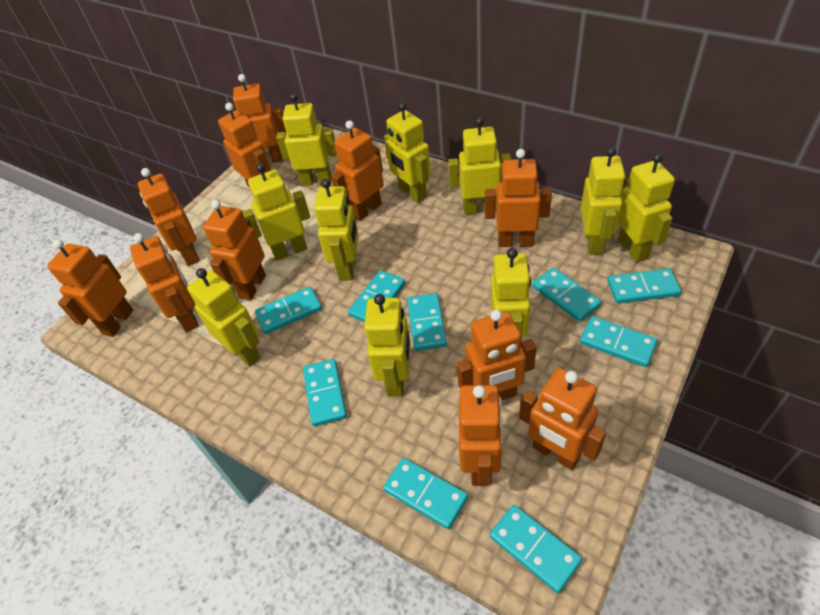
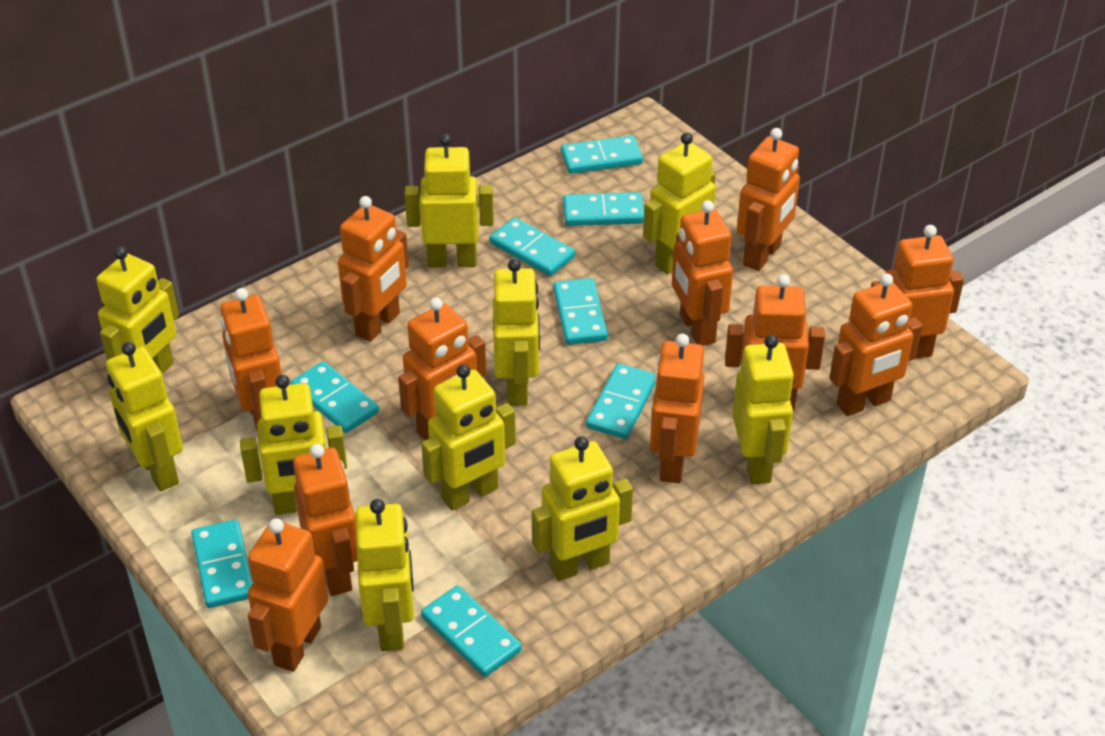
turquoise domino: [255,287,322,334] [303,359,347,426] [348,270,405,322] [383,458,468,529] [407,293,447,351] [490,505,582,593] [532,267,601,322] [580,316,657,367] [608,268,681,303] = 9 -> [191,520,253,608] [291,361,379,433] [421,585,522,677] [489,217,575,276] [553,278,608,345] [561,135,643,174] [563,192,644,226] [586,363,656,439] = 8

